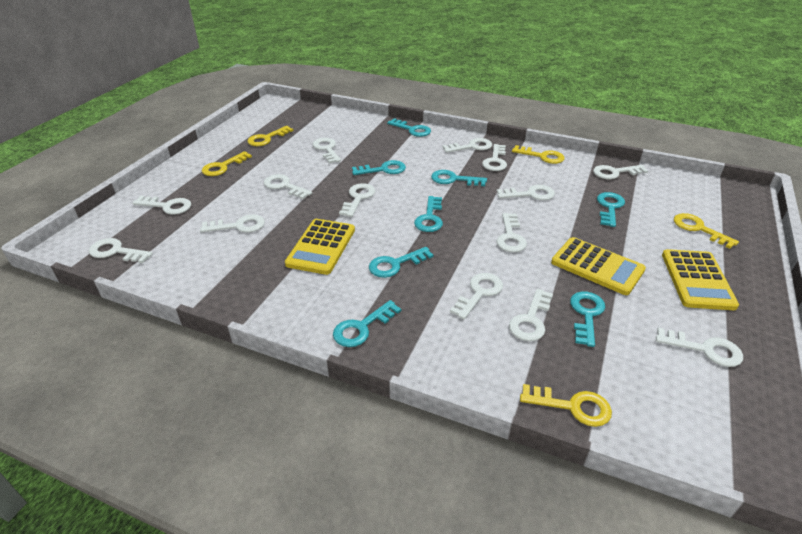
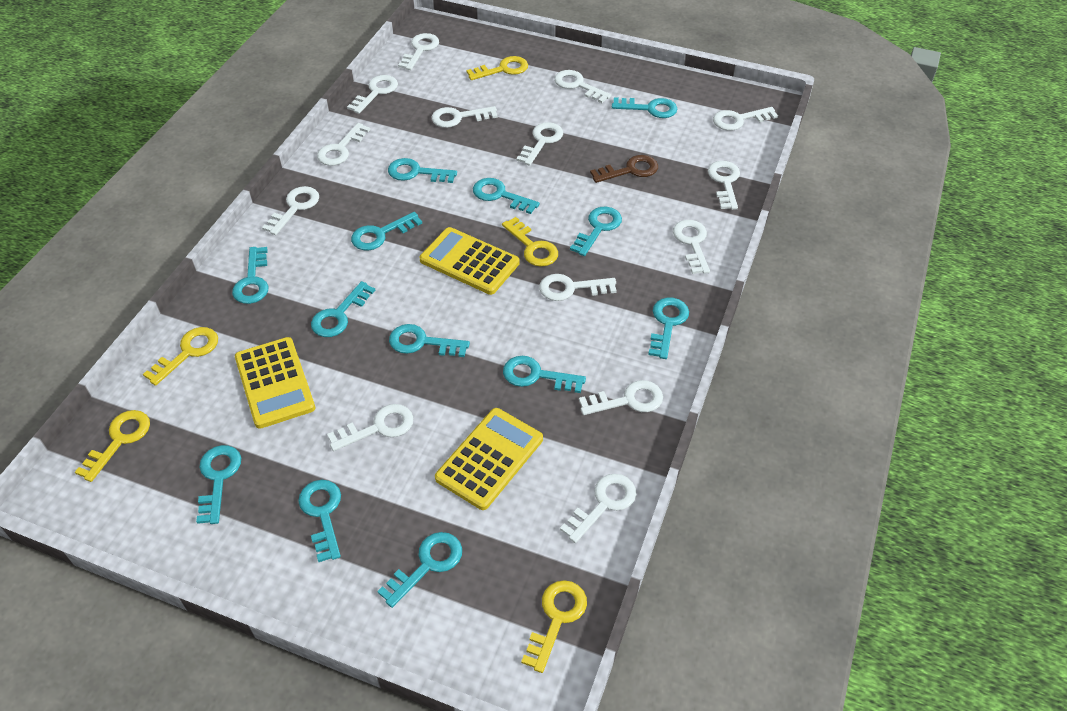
brown key: none = 0 -> [590,155,658,183] = 1
turquoise key: [333,300,401,347] [352,160,406,175] [369,247,434,278] [387,118,431,137] [414,196,443,232] [431,170,487,186] [570,291,605,347] [597,192,625,227] = 8 -> [196,445,241,524] [232,247,268,304] [298,480,341,562] [311,281,375,337] [351,212,422,251] [377,532,462,608] [388,158,457,183] [389,324,470,357] [473,178,540,214] [503,356,586,393] [570,207,622,256] [612,97,677,118] [648,297,689,359] = 13

